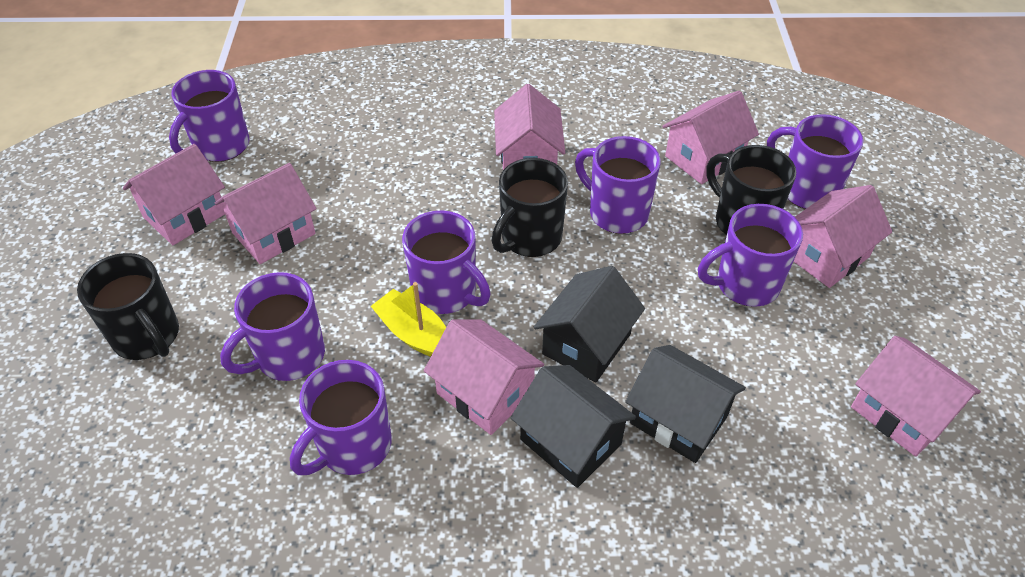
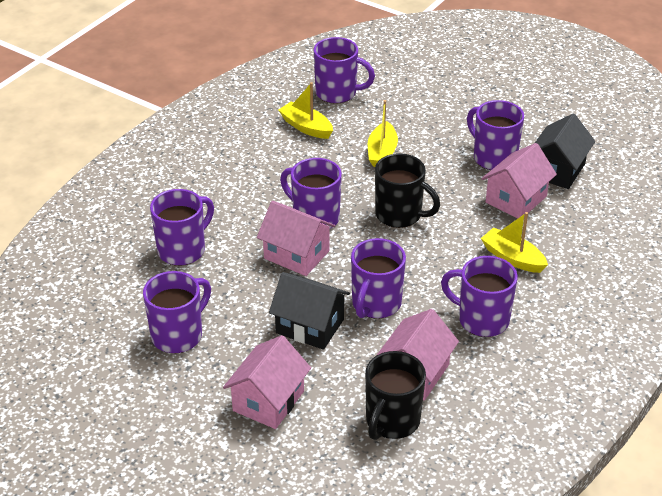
black house: [510,365,636,488] [534,266,645,382] [625,345,746,463] = 3 -> [269,272,350,350] [535,114,595,189] = 2
black mug: [77,253,179,360] [491,158,568,257] [706,145,796,235] = 3 -> [365,351,426,440] [375,153,440,228] = 2
pink house: [123,144,225,245] [215,163,316,264] [424,319,544,435] [494,84,565,170] [662,91,759,184] [793,185,892,288] [851,336,981,457] = 7 -> [223,335,311,429] [257,201,335,276] [376,309,459,400] [481,143,557,218] = 4
yellow boat: [371,282,446,357] = 1 -> [278,82,333,139] [368,100,398,167] [481,212,548,273] = 3

